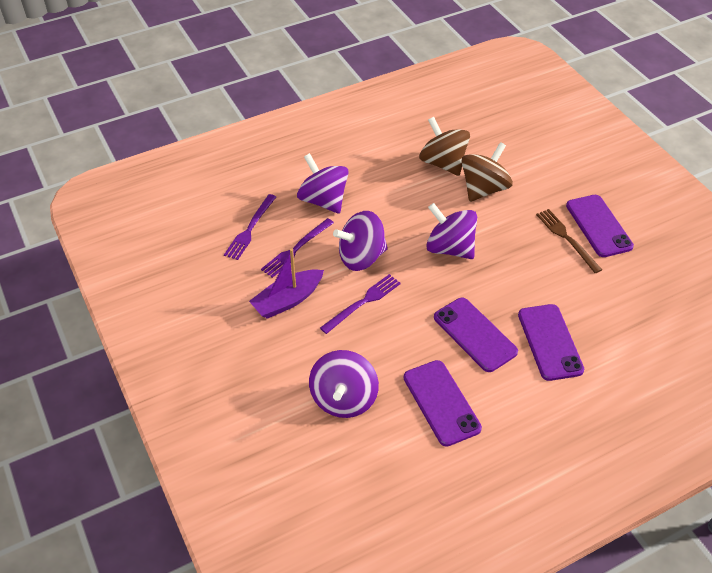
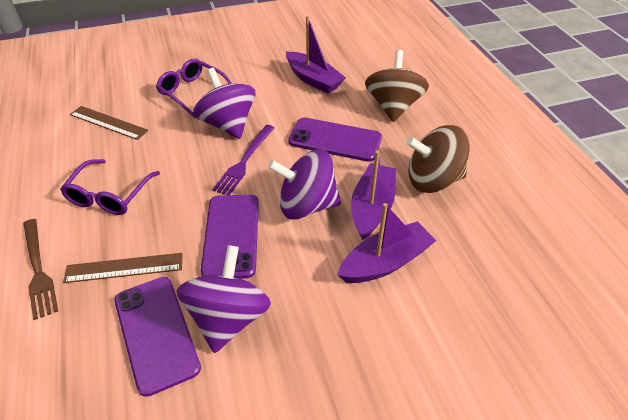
brown ruler: none = 0 -> [63,253,183,283] [70,106,148,140] = 2
purple boat: [249,249,324,319] = 1 -> [286,16,346,94] [337,203,436,283] [351,151,396,240] = 3
purple fork: [224,194,276,260] [261,218,334,278] [320,274,401,334] = 3 -> [212,125,275,195] = 1
purple glasses: none = 0 -> [60,159,160,215] [156,59,232,118] = 2
purple phone: [404,360,482,447] [434,298,518,372] [518,304,584,381] [566,195,634,257] = 4 -> [115,277,201,397] [201,195,259,279] [288,118,382,162] = 3
purple spinning top: [297,153,349,214] [309,350,379,418] [333,211,388,271] [426,203,477,259] = 4 -> [177,245,271,353] [193,68,255,139] [268,149,341,220] = 3

